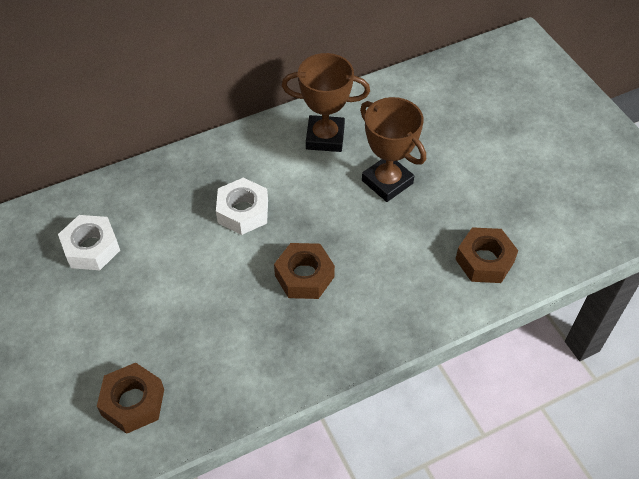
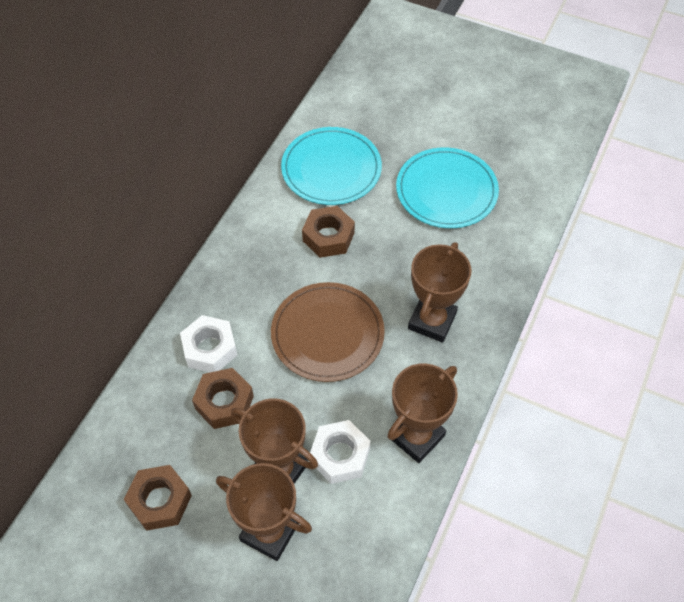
brown plate: none = 0 -> [271,282,385,382] = 1
brown trophy: [282,53,370,152] [360,97,426,202] = 2 -> [216,463,312,561] [231,399,318,484] [387,363,458,463] [408,242,471,343] = 4
turquoise plate: none = 0 -> [281,127,382,205] [396,147,499,228] = 2

